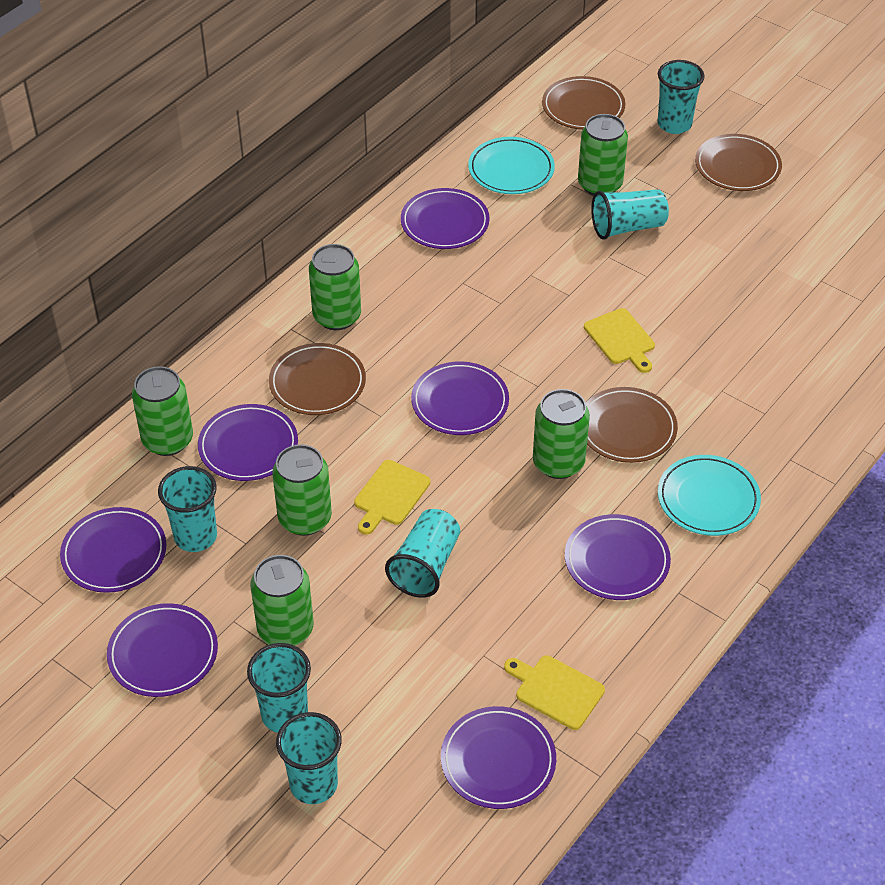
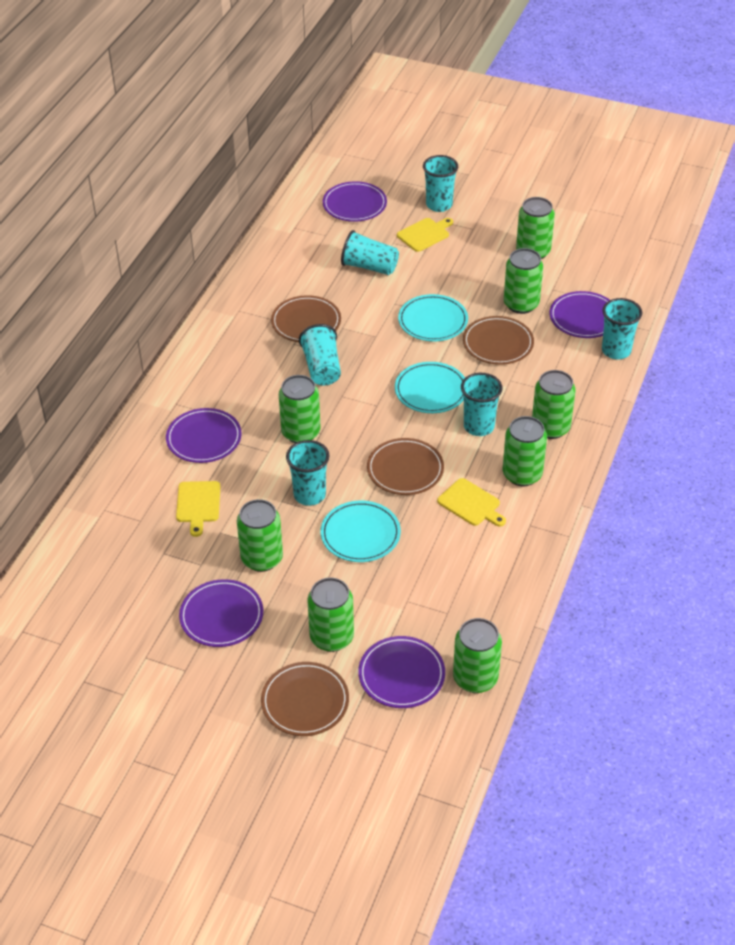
green can: [132,366,193,456] [250,555,314,646] [272,444,332,536] [309,244,361,330] [533,389,590,479] [578,114,628,196] = 6 -> [237,499,283,572] [279,375,320,443] [307,577,354,652] [453,618,502,693] [503,416,547,486] [504,248,543,314] [516,197,555,259] [532,370,576,439] = 8
purple plate: [60,507,166,593] [107,603,218,697] [198,404,298,481] [401,188,490,249] [411,361,509,435] [441,706,556,809] [565,514,671,600] = 7 -> [166,408,242,463] [179,579,263,647] [323,181,387,222] [358,636,445,708] [549,291,610,338] = 5
turquoise plate: [468,137,555,194] [658,455,761,536] = 2 -> [321,501,401,562] [395,362,465,413] [398,294,468,342] = 3

